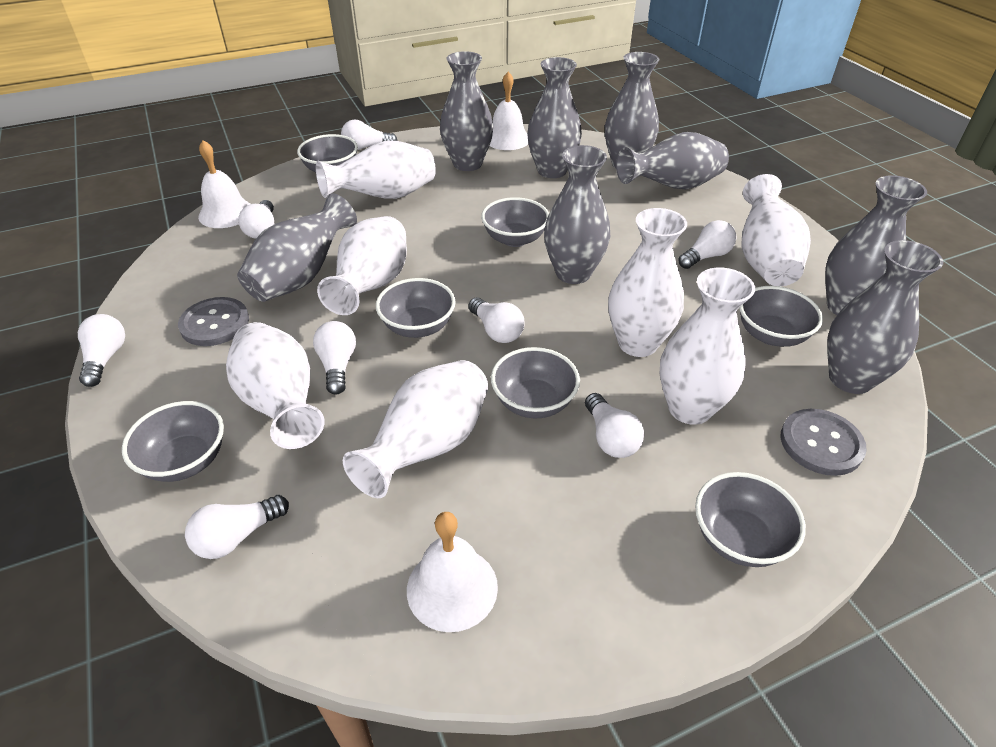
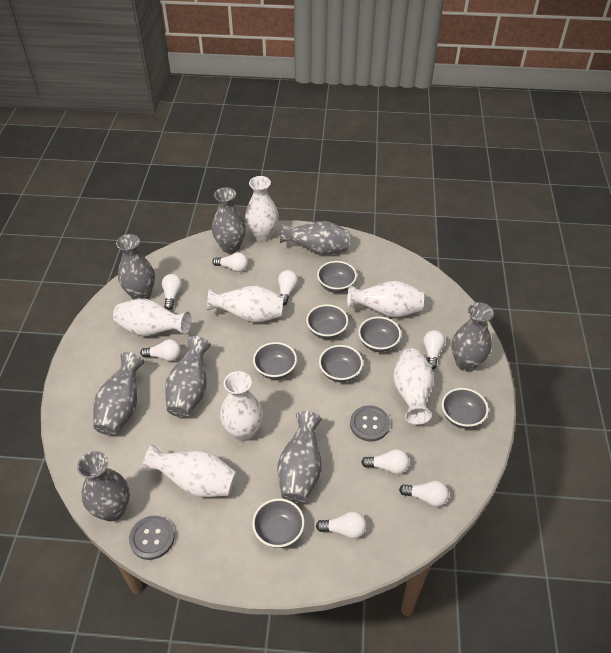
white bell: [198,140,250,228] [407,512,498,632] [490,72,528,150] = 3 -> none = 0

